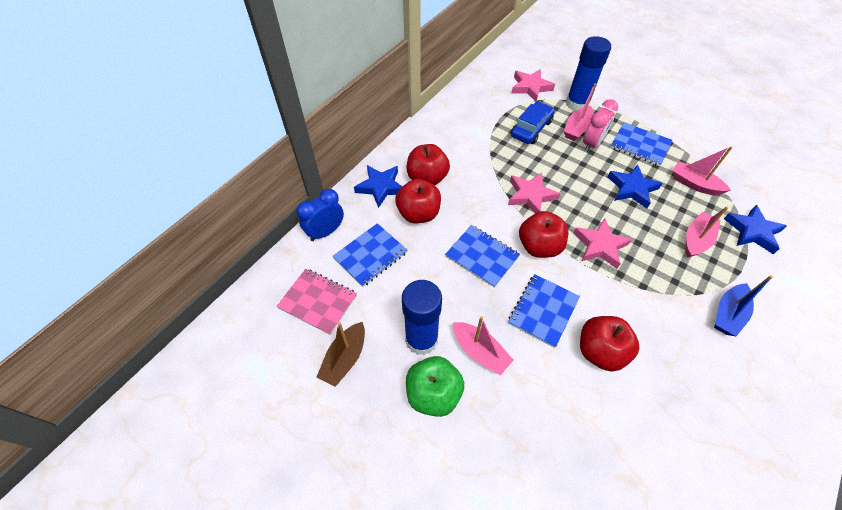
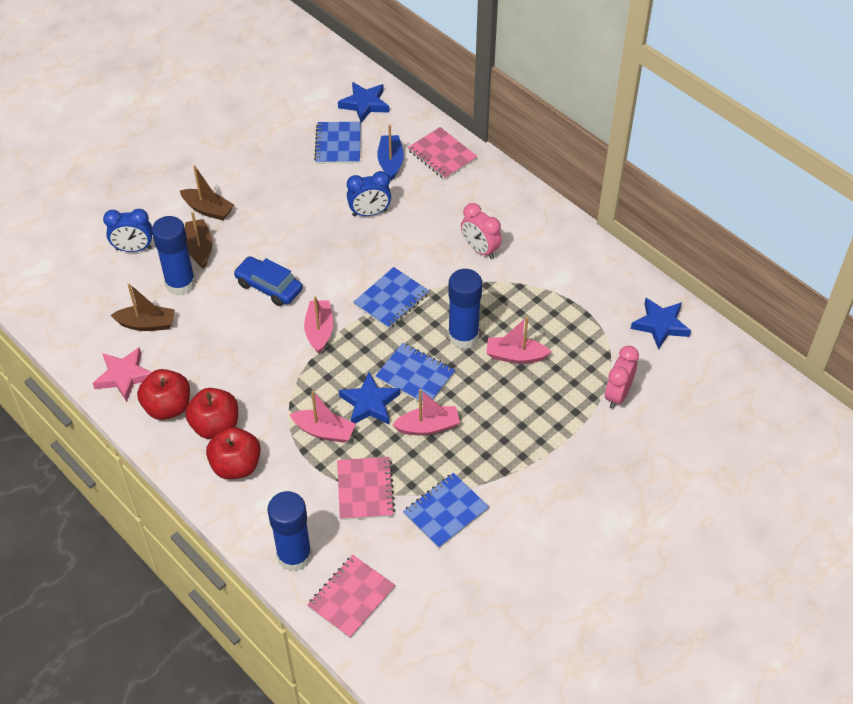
blue clock: [296,189,344,241] = 1 -> [103,209,152,252] [347,171,391,216] = 2
blue glue stick: [402,280,442,355] [566,36,611,111] = 2 -> [152,216,196,296] [268,491,312,572] [448,269,482,349] = 3
brown boat: [317,322,365,387] = 1 -> [111,283,175,331] [180,165,234,221] [185,212,213,269] = 3
green apple: [406,356,464,417] = 1 -> none = 0
pink clock: [583,99,618,152] = 1 -> [461,203,502,259] [605,346,639,409] = 2
pink notebook: [277,269,357,335] = 1 -> [307,555,395,638] [337,457,395,520] [408,127,477,180] = 3
pink star: [508,172,560,214] [511,69,555,102] [573,218,632,269] = 3 -> [93,347,152,402] = 1
red apple: [395,179,441,223] [407,144,450,185] [519,211,568,258] [580,316,639,372] = 4 -> [137,369,190,420] [185,388,238,439] [206,427,261,479] = 3

